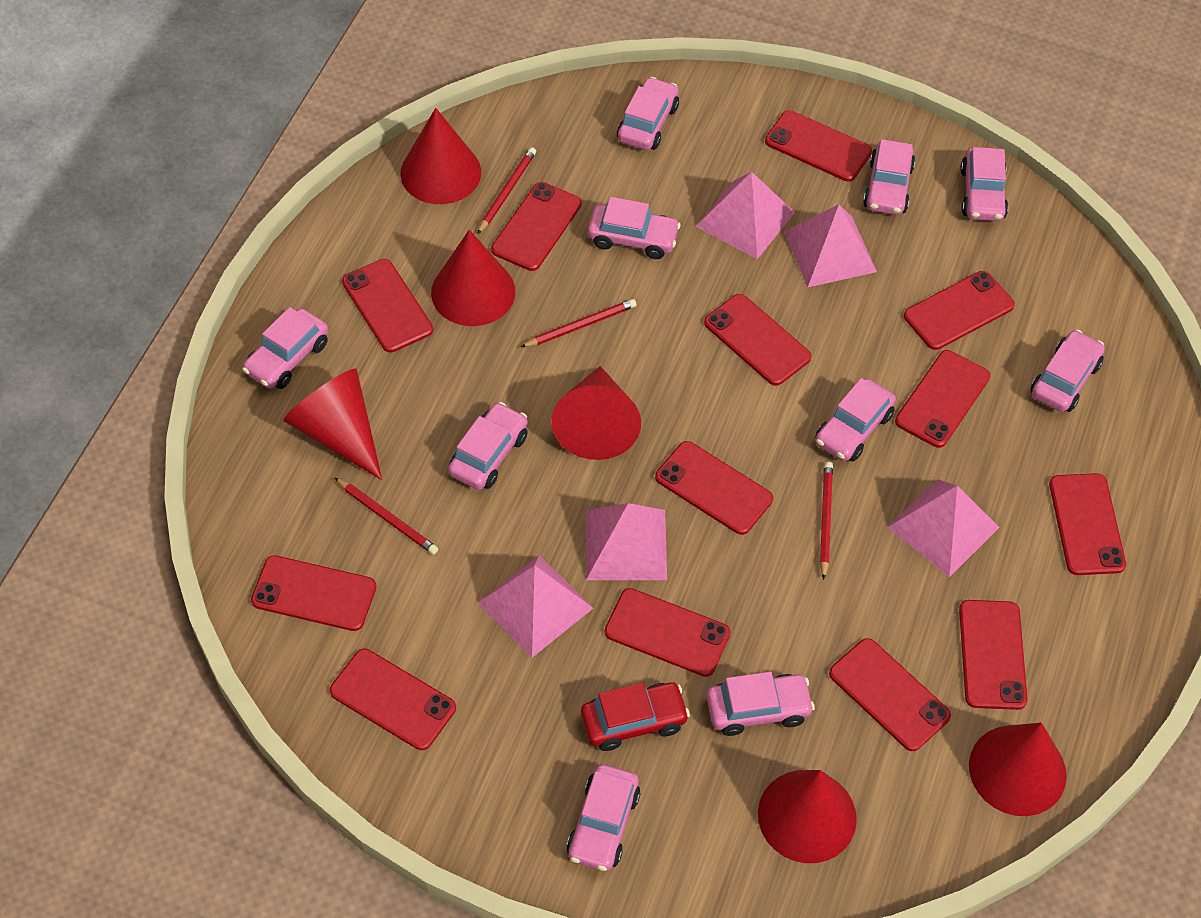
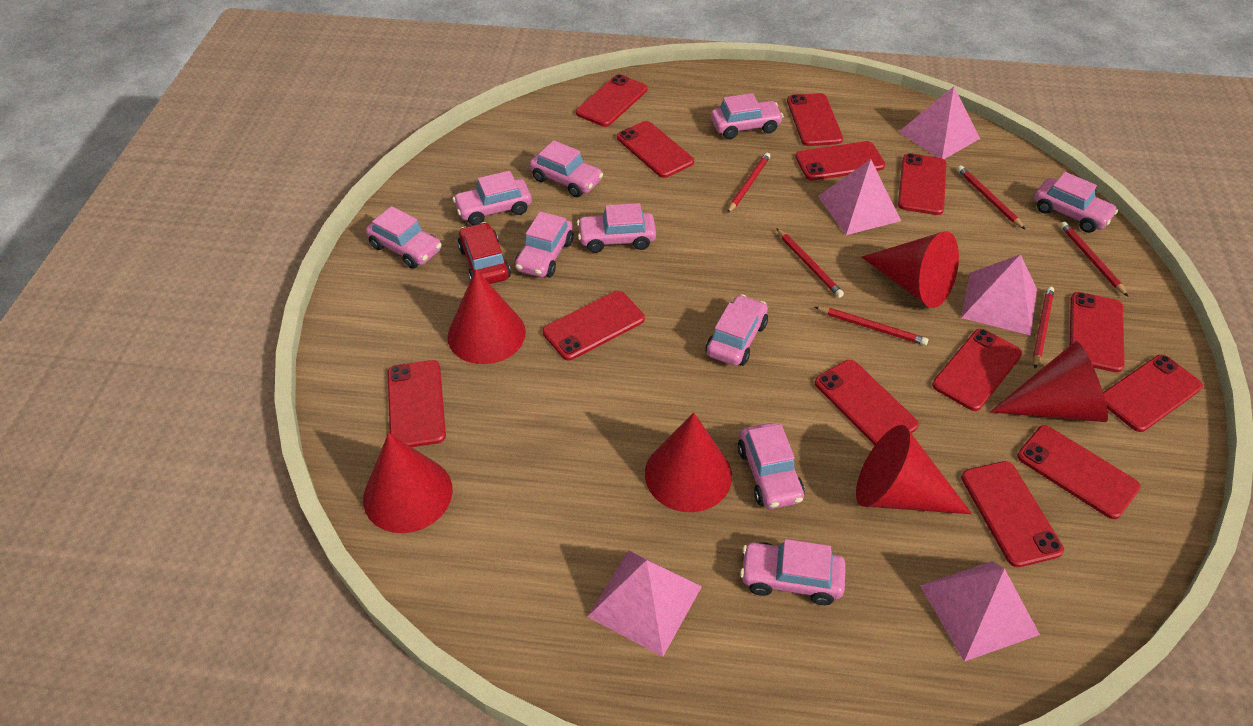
red pencil: [334,477,438,555] [477,147,536,234] [521,299,636,347] [820,462,833,580] = 4 -> [727,153,770,213] [776,228,844,298] [815,307,928,345] [957,165,1025,229] [1033,287,1054,369] [1060,222,1128,296] = 6

